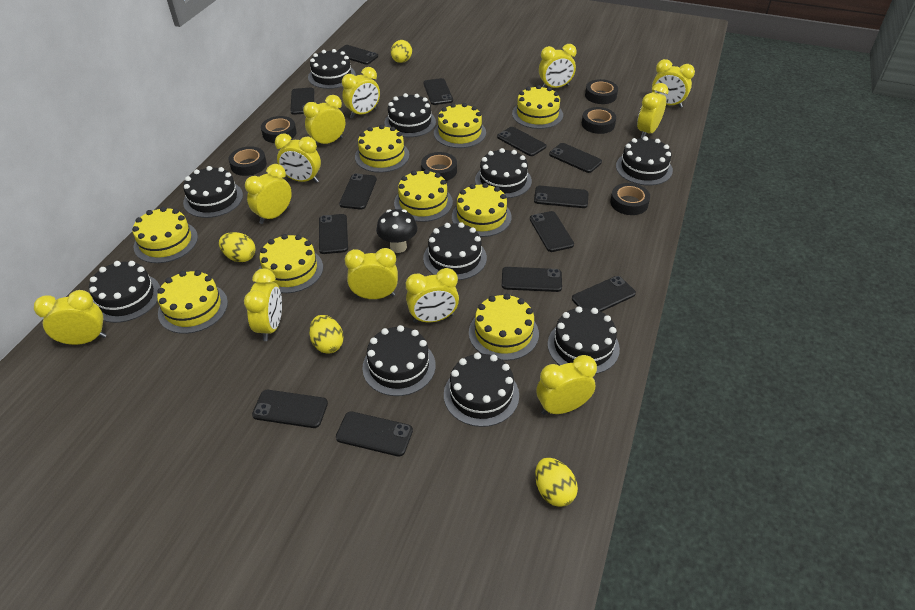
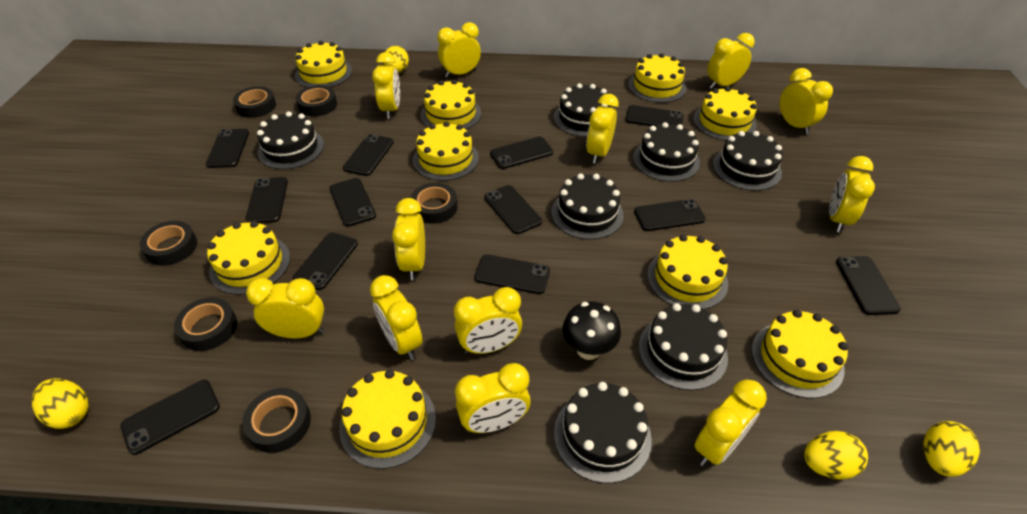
black cake: [89,261,160,323] [183,166,243,218] [308,49,356,89] [362,325,436,396] [384,93,436,137] [423,222,487,280] [444,353,519,427] [475,148,532,198] [548,306,620,374] [616,136,673,185] = 10 -> [257,111,324,169] [552,173,624,240] [554,83,611,137] [554,382,652,483] [633,122,700,182] [639,303,728,390] [713,131,783,191] = 7
black phone: [252,390,328,428] [290,88,314,115] [319,214,348,254] [336,411,413,457] [337,45,378,65] [339,173,377,210] [423,78,453,105] [497,127,546,156] [502,267,562,292] [530,211,574,252] [534,186,589,208] [549,143,602,173] [572,276,636,312] = 13 -> [120,380,220,455] [206,129,249,168] [245,177,288,223] [293,232,358,290] [329,178,376,227] [343,134,394,176] [474,254,550,294] [484,185,542,234] [490,137,553,169] [625,105,684,126] [634,199,706,231] [836,256,901,315] = 12

